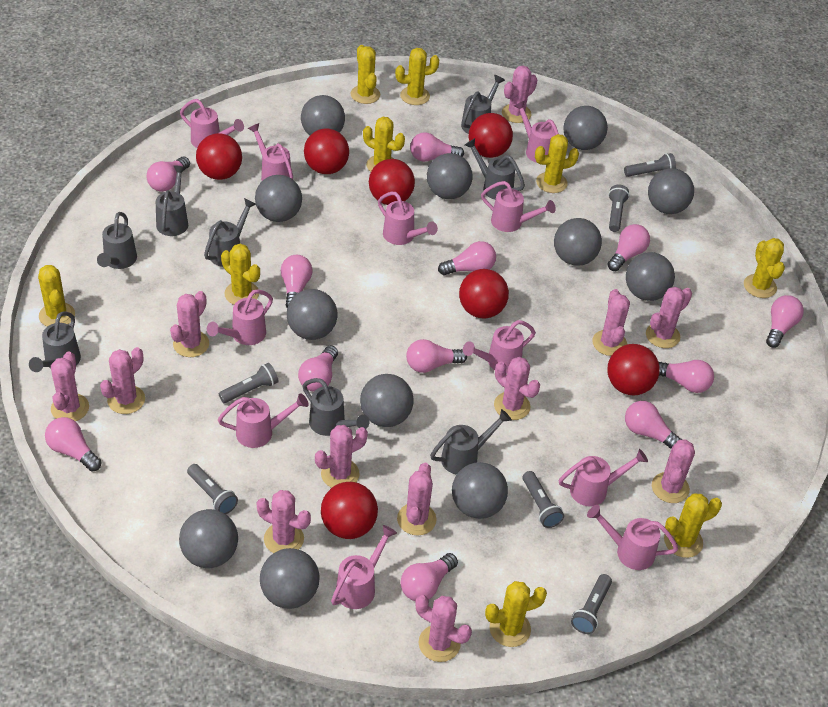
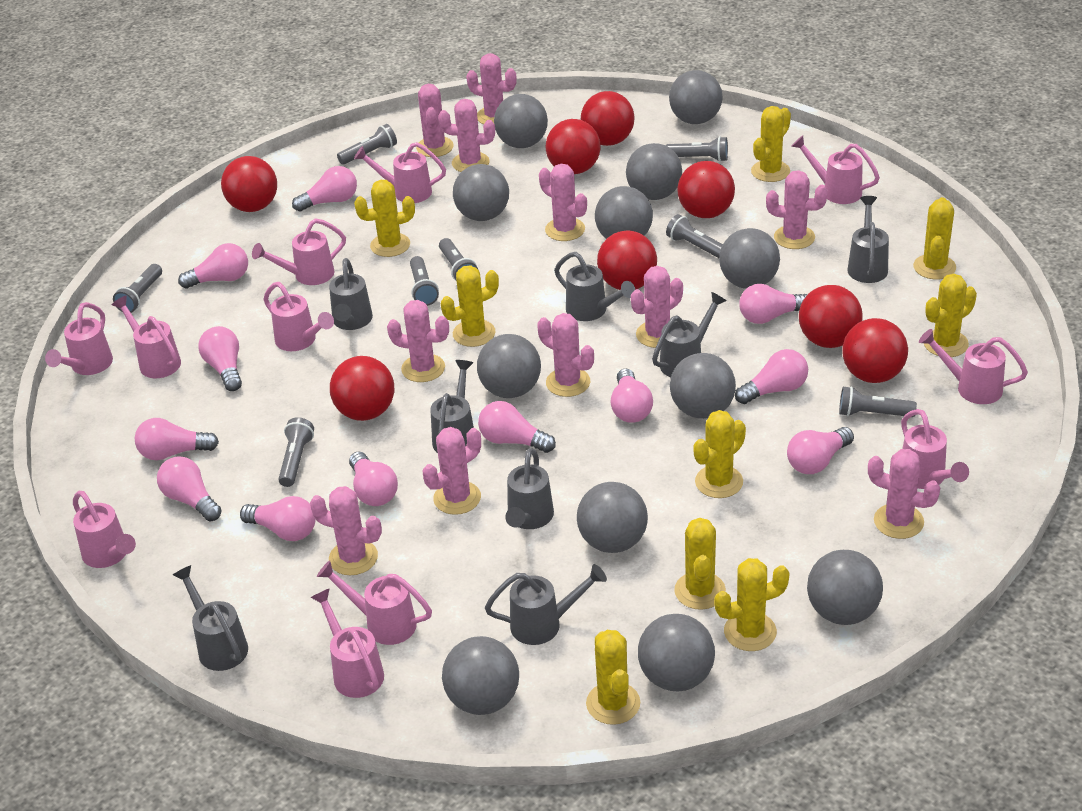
grey flashlight: [187,464,238,514] [219,363,279,403] [523,471,564,528] [571,574,612,634] [608,185,629,232] [624,153,676,177] = 6 -> [113,264,162,313] [278,417,314,487] [337,124,397,165] [410,256,439,306] [439,238,478,281] [665,136,728,162] [666,214,723,258] [839,386,917,417] = 8
pink cactus: [51,351,89,421] [100,347,145,414] [170,291,209,357] [256,490,311,553] [315,425,368,488] [397,463,437,536] [415,595,472,662] [494,357,540,420] [502,66,537,123] [592,289,630,356] [646,287,692,348] [652,439,695,503] = 12 -> [310,486,382,575] [387,300,449,382] [416,84,454,157] [423,427,481,515] [438,99,495,172] [466,53,517,124] [537,313,594,397] [539,164,587,241] [631,266,683,348] [766,170,828,249] [868,449,940,539] = 11
red ball: [196,133,242,180] [304,128,349,174] [321,482,378,539] [369,159,415,205] [459,269,509,319] [469,113,513,158] [607,344,660,396] = 7 -> [221,156,277,212] [330,356,394,421] [546,119,600,174] [581,91,635,146] [597,231,657,290] [677,161,735,218] [799,285,863,348] [842,318,908,383] = 8

